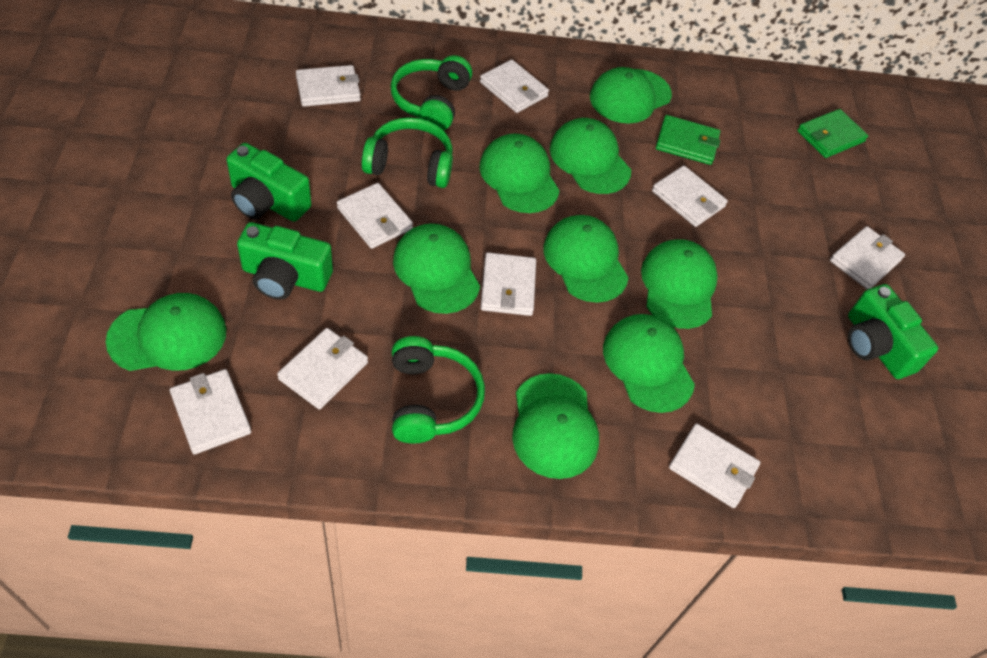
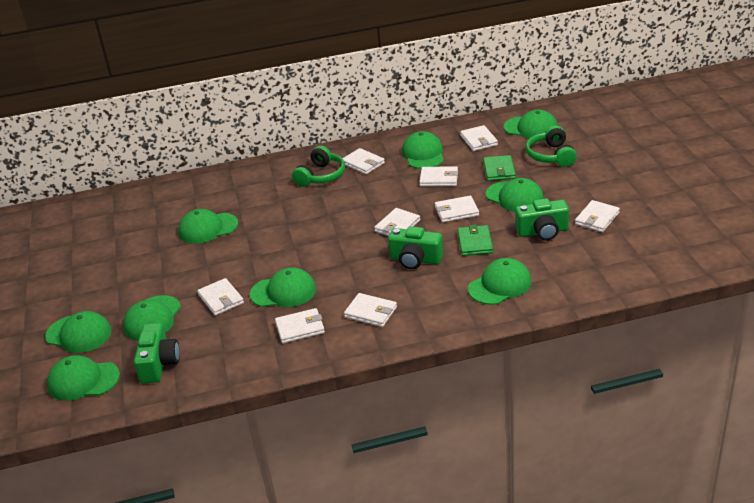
green headphones: [361,117,453,188] [390,55,472,130] [392,336,485,444] = 3 -> [292,146,345,187] [526,126,577,167] = 2

